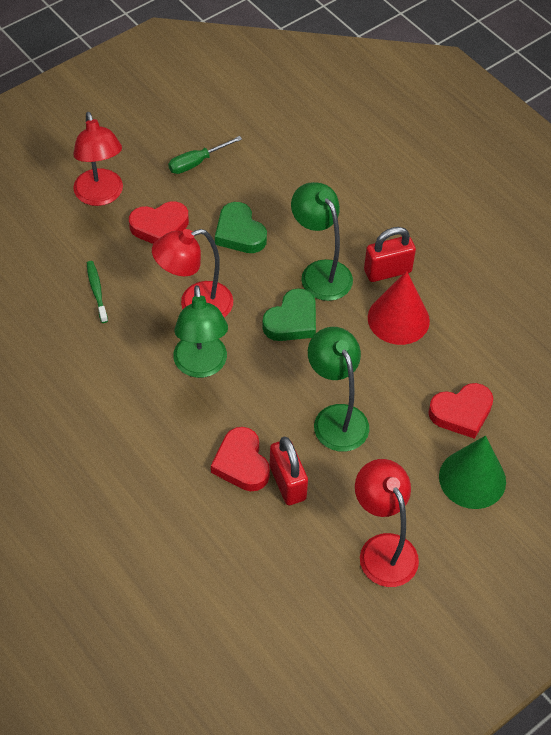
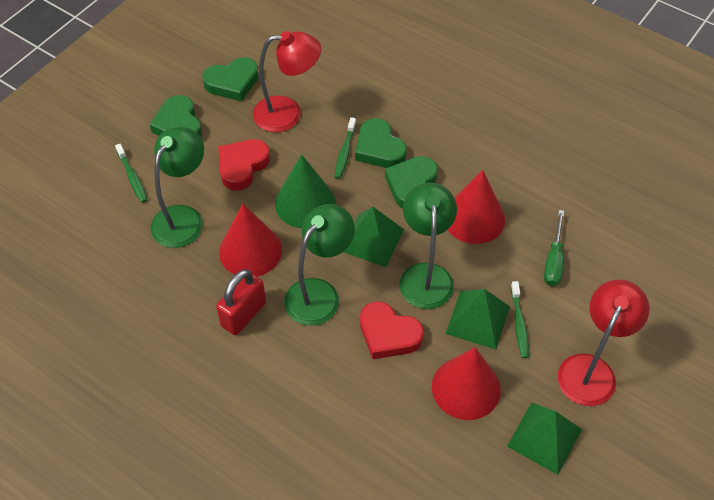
green heart: [215,202,267,253] [262,288,316,341] = 2 -> [150,95,202,137] [202,57,259,101] [355,118,407,168] [385,156,438,208] = 4
green pyramid: none = 0 -> [343,207,404,267] [445,289,510,350] [507,403,582,475] = 3
green toothbrush: [87,261,108,323] = 1 -> [115,144,147,203] [334,117,356,179] [511,281,529,358] = 3
red cone: [368,271,430,345] = 1 -> [219,204,282,277] [432,347,501,420] [448,170,505,244] = 3
red heart: [129,201,189,244] [211,427,270,491] [428,383,493,439] = 3 -> [218,139,270,190] [360,302,424,359] = 2
red lamp: [73,112,123,206] [152,229,233,317] [355,459,419,587] = 3 -> [253,31,321,132] [558,279,649,406] = 2
red padlock: [270,437,308,505] [364,227,416,282] = 2 -> [216,269,266,335] = 1

